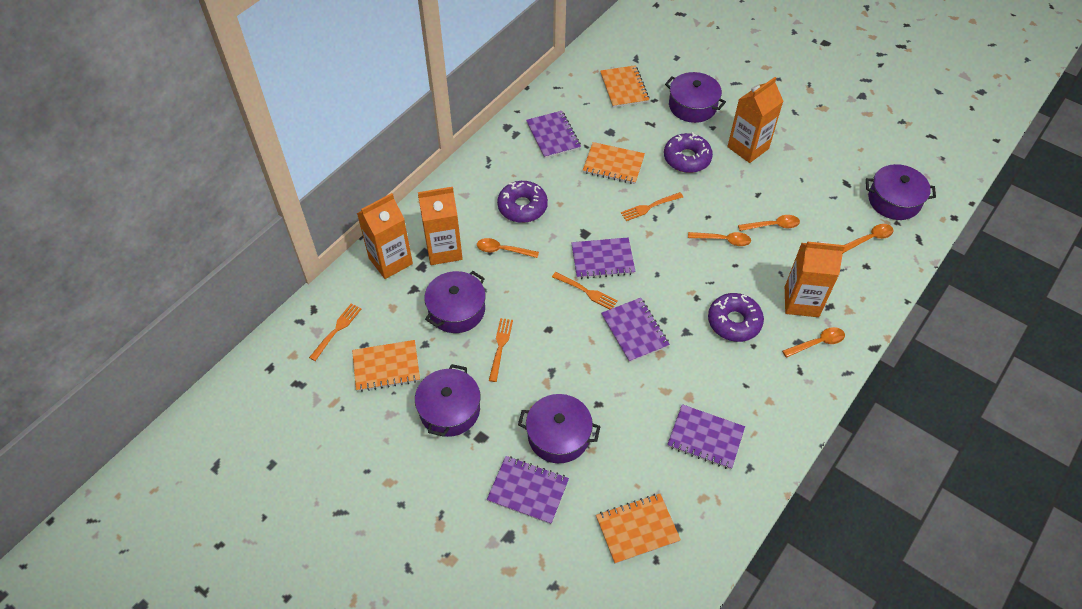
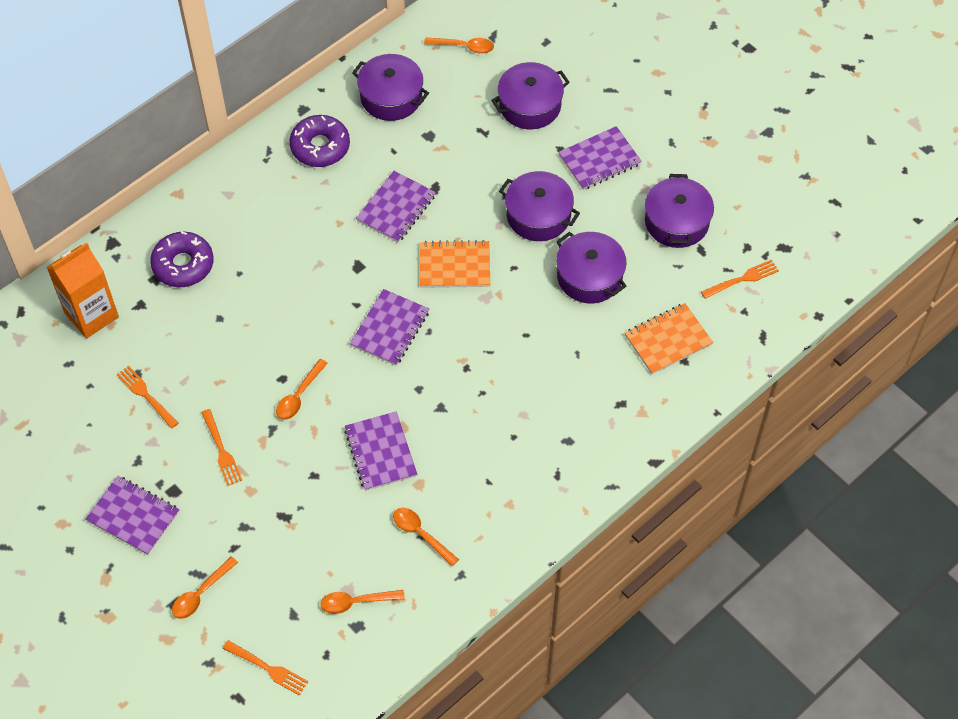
orange carton: [357,193,413,279] [418,187,463,265] [727,77,783,163] [785,241,845,317] = 4 -> [47,243,119,338] = 1
orange notebook: [352,340,420,392] [583,142,645,184] [596,494,681,564] [600,65,650,108] = 4 -> [420,240,490,288] [625,303,713,374] = 2
purple donut: [497,181,548,223] [664,132,713,173] [708,293,764,342] = 3 -> [150,232,214,287] [289,115,350,167] = 2

